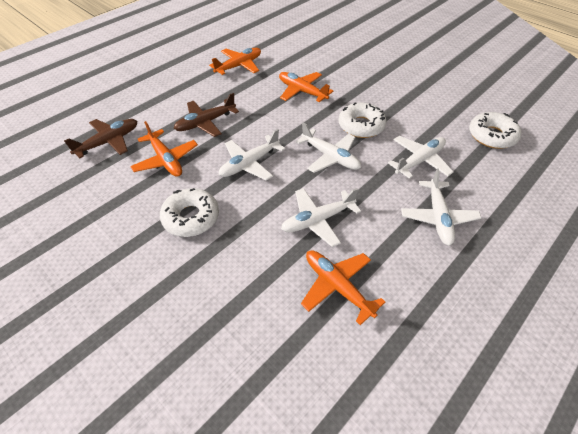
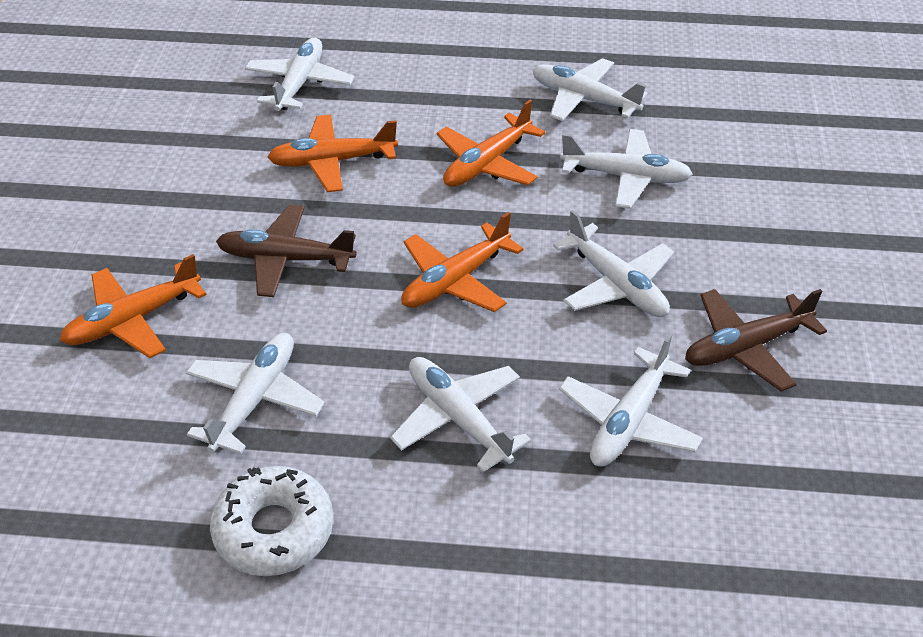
white donut: [160,188,219,237] [339,102,387,138] [469,112,521,149] = 3 -> [210,466,333,576] = 1
white plane: [219,129,285,181] [281,188,361,247] [296,123,361,173] [388,136,453,179] [401,168,481,246] = 5 -> [186,333,325,454] [245,38,355,111] [390,357,531,472] [532,58,648,121] [553,210,674,317] [559,334,703,467] [560,129,693,209] = 7

